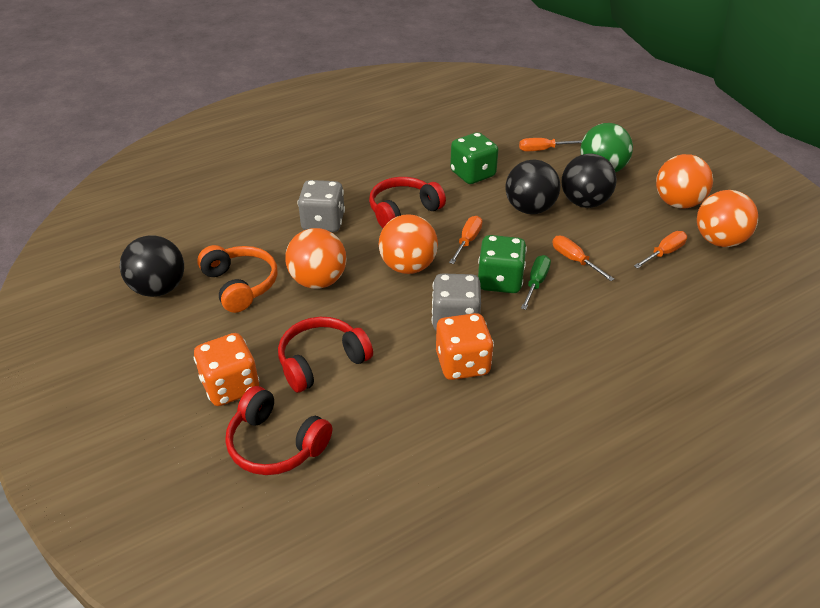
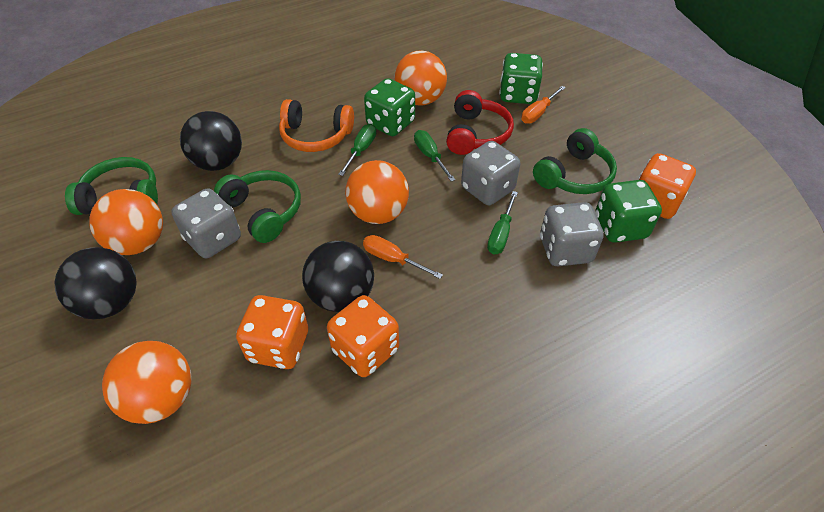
green ball: [581,123,633,173] = 1 -> none = 0
green dice: [450,132,498,184] [478,235,527,293] = 2 -> [364,78,415,136] [499,53,543,104] [595,180,662,243] = 3
green headphones: none = 0 -> [65,157,158,215] [214,170,301,243] [533,128,617,194] = 3
green screwdriver: [521,255,551,310] = 1 -> [338,124,376,176] [414,130,455,181] [487,191,518,254] = 3
grey dice: [298,180,345,232] [432,273,481,331] = 2 -> [171,188,241,258] [461,141,520,205] [540,202,604,266] = 3
orange dice: [193,333,259,406] [436,313,494,380] = 2 -> [236,295,308,369] [327,295,399,377] [639,153,696,219] = 3
orange screwdriver: [449,216,482,264] [519,138,582,151] [552,236,614,281] [634,231,687,269] = 4 -> [363,235,443,279] [521,86,566,124] = 2
red headphones: [225,386,332,475] [278,317,373,393] [369,177,446,228] = 3 -> [446,90,514,155] = 1

